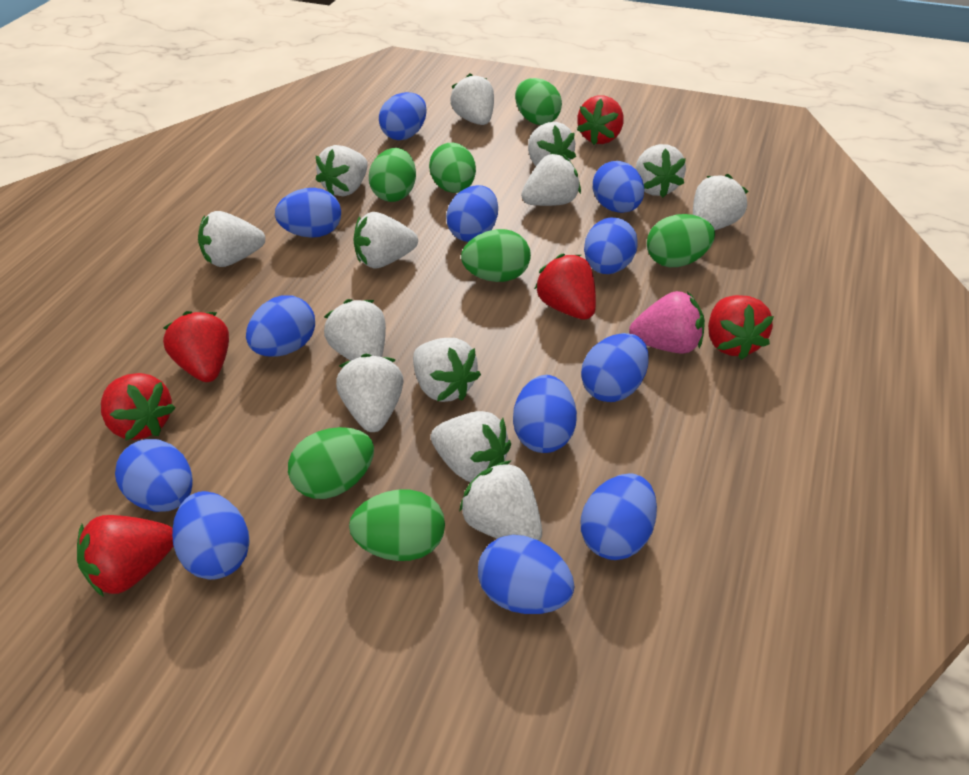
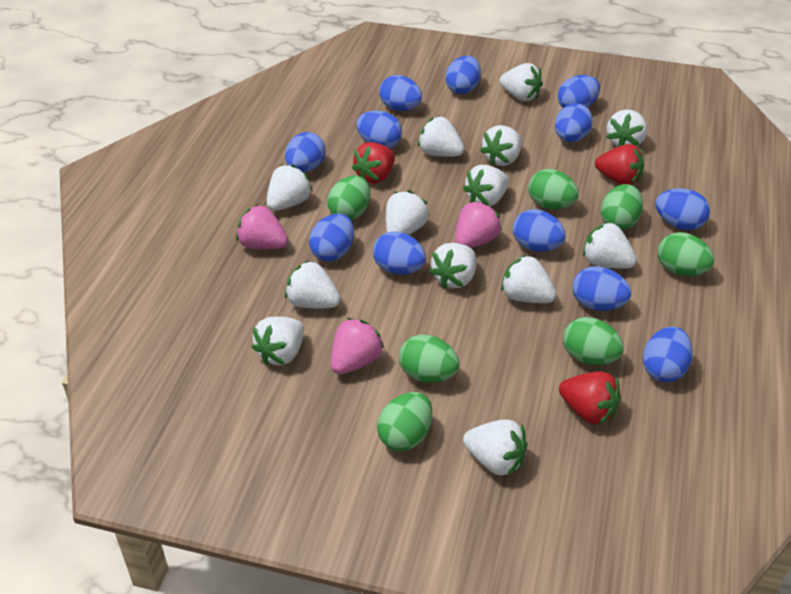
pink strawberry: [629,291,705,354] = 1 -> [236,205,288,249] [331,318,384,374] [455,201,502,248] = 3
red strawberry: [77,515,173,597] [101,373,176,440] [163,311,229,382] [535,254,596,320] [577,95,624,145] [708,295,774,360] = 6 -> [352,142,395,184] [559,371,621,425] [595,144,644,185] = 3

